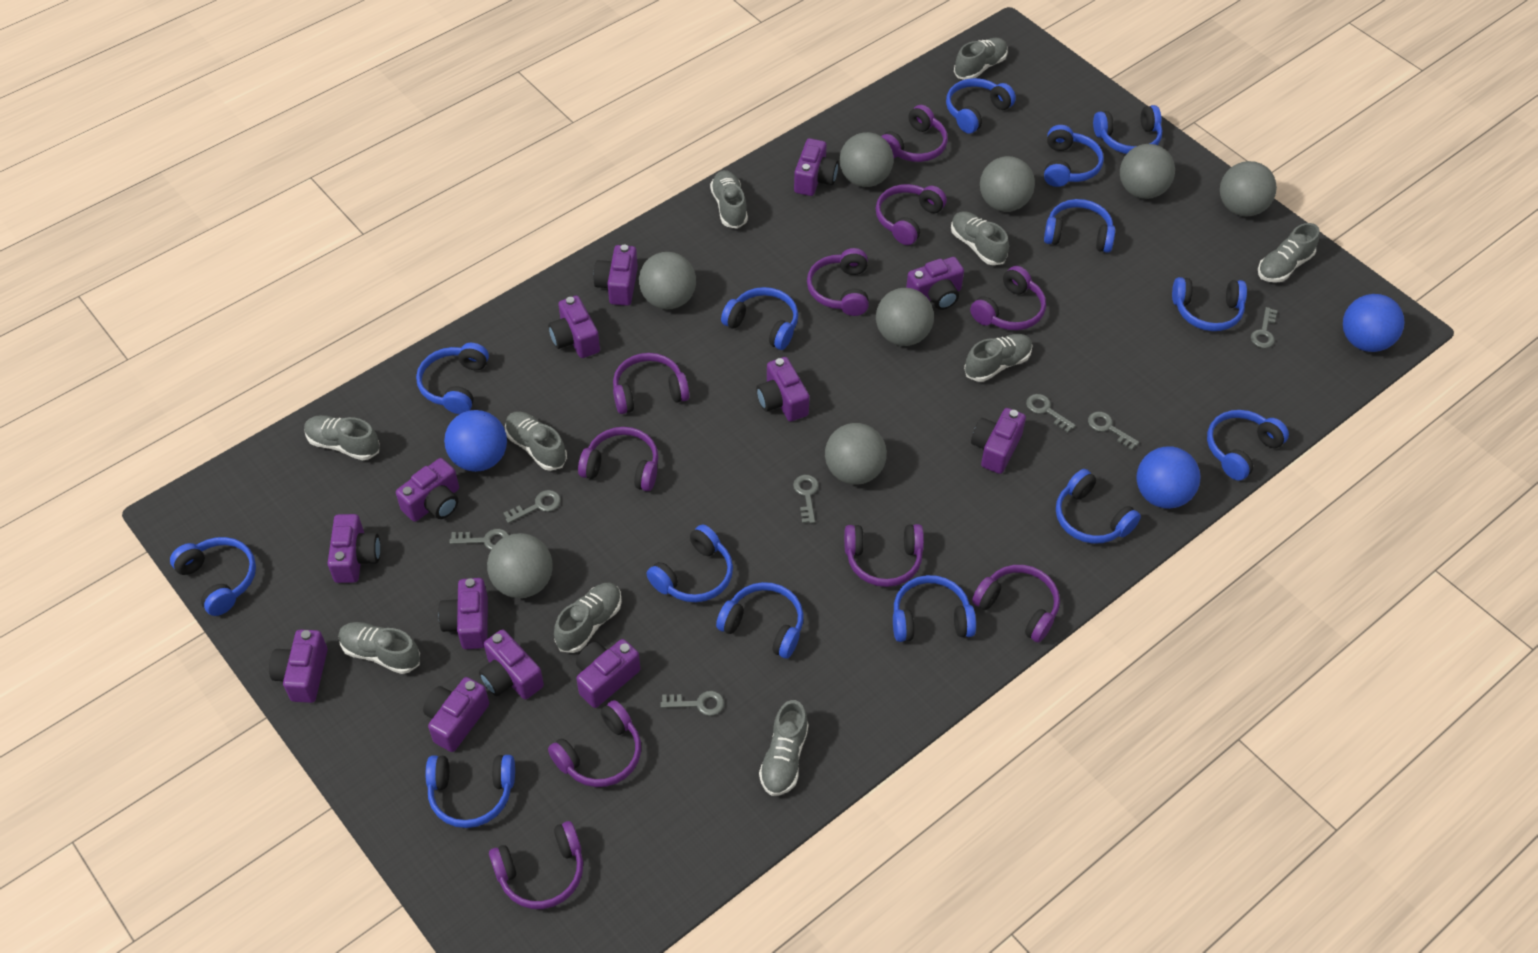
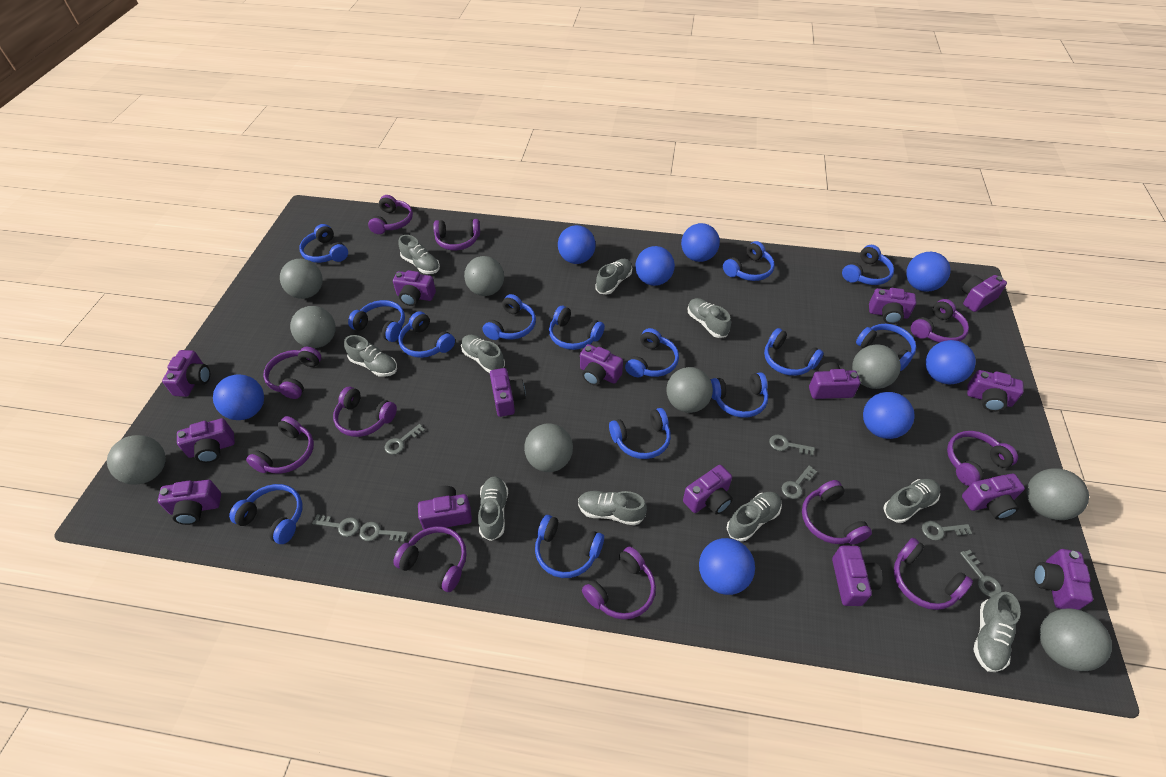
blue ball: [444,410,507,472] [1136,446,1201,509] [1343,294,1404,352] = 3 -> [213,374,264,420] [558,225,596,264] [635,246,675,286] [681,223,720,262] [699,538,755,595] [863,392,915,439] [906,252,950,292] [925,340,976,384] = 8
grey ball: [487,533,553,598] [639,252,696,309] [825,423,887,485] [839,132,894,187] [876,288,934,346] [980,156,1035,212] [1120,144,1175,199] [1220,161,1277,217] = 8 -> [107,435,166,485] [280,259,323,299] [290,306,336,348] [464,256,504,296] [524,423,573,472] [666,367,713,413] [852,344,901,389] [1027,468,1089,520] [1039,608,1112,671] = 9
purple camera: [269,629,328,703] [327,514,380,583] [396,458,459,522] [423,677,489,752] [438,578,488,649] [479,629,544,699] [548,296,600,358] [576,639,641,708] [593,244,638,306] [756,357,810,421] [794,138,838,196] [906,257,964,310] [971,408,1026,474] = 13 -> [158,480,221,525] [162,350,210,397] [177,418,235,463] [393,270,436,306] [418,486,472,530] [490,368,526,417] [580,344,623,386] [683,465,733,515] [809,362,860,399] [832,546,883,606] [869,288,916,324] [962,275,1007,312] [962,474,1025,519] [967,370,1024,412] [1033,549,1093,610] = 15
purple headphones: [489,821,583,909] [548,700,641,787] [578,427,659,491] [613,353,689,414] [807,248,869,316] [844,524,924,587] [876,184,947,245] [881,105,948,162] [970,266,1046,330] [972,565,1060,643] = 10 -> [246,416,314,474] [263,347,321,399] [333,387,397,437] [368,195,413,234] [393,526,467,592] [433,219,480,251] [582,547,656,620] [802,480,872,545] [894,538,973,610] [911,299,969,343] [947,431,1018,486] = 11

